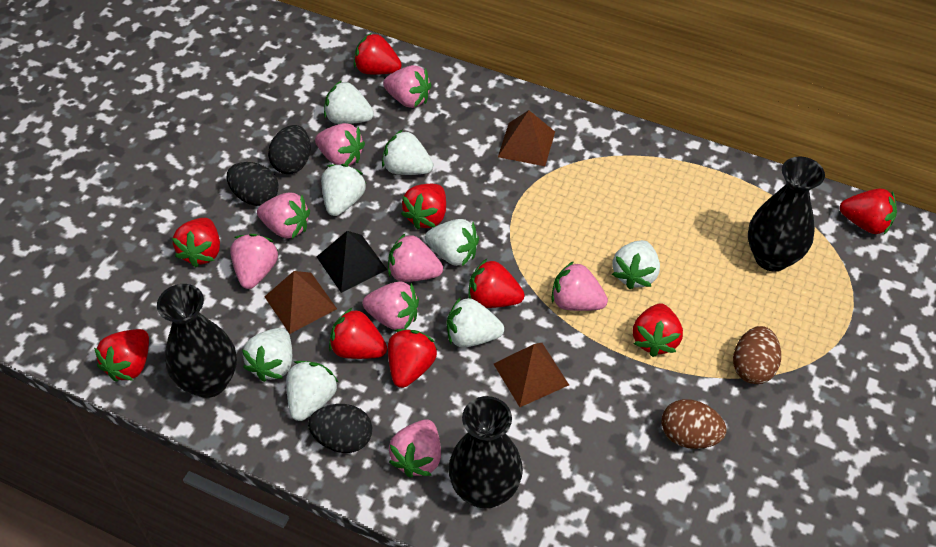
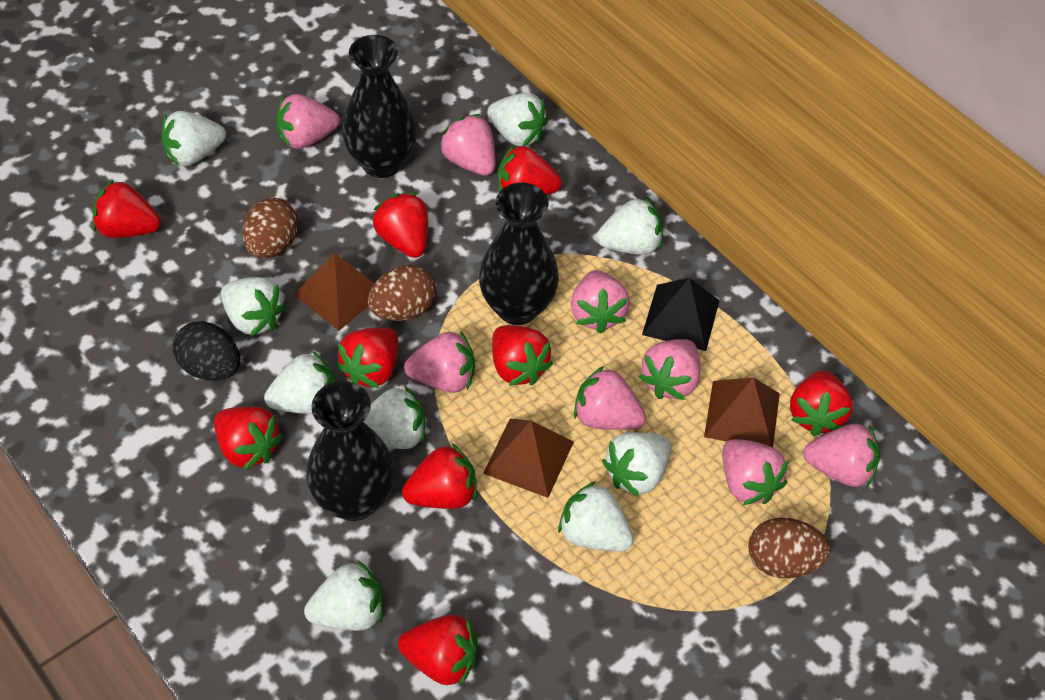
black egg: [226,162,279,206] [268,125,311,174] [308,404,372,453] = 3 -> [173,321,240,381] = 1
brown egg: [661,399,726,449] [733,326,781,384] = 2 -> [242,198,298,259] [368,265,436,321] [748,518,830,578] = 3
white strawberry: [242,328,292,382] [286,361,338,421] [321,164,366,216] [324,80,374,124] [382,130,433,175] [425,219,479,266] [447,297,504,347] [612,240,660,289] = 8 -> [161,111,226,166] [221,277,287,336] [264,351,335,414] [304,561,383,631] [363,385,425,449] [487,93,548,146] [558,481,634,551] [596,197,663,255] [602,432,672,497] = 9

